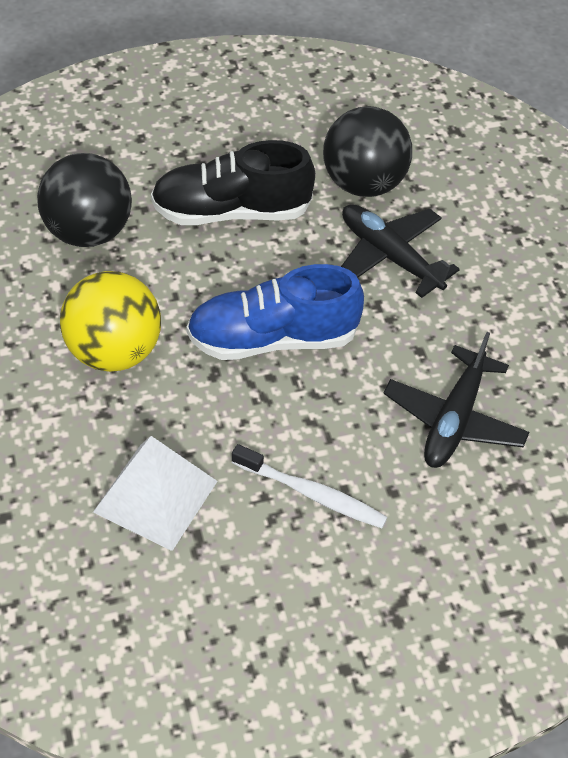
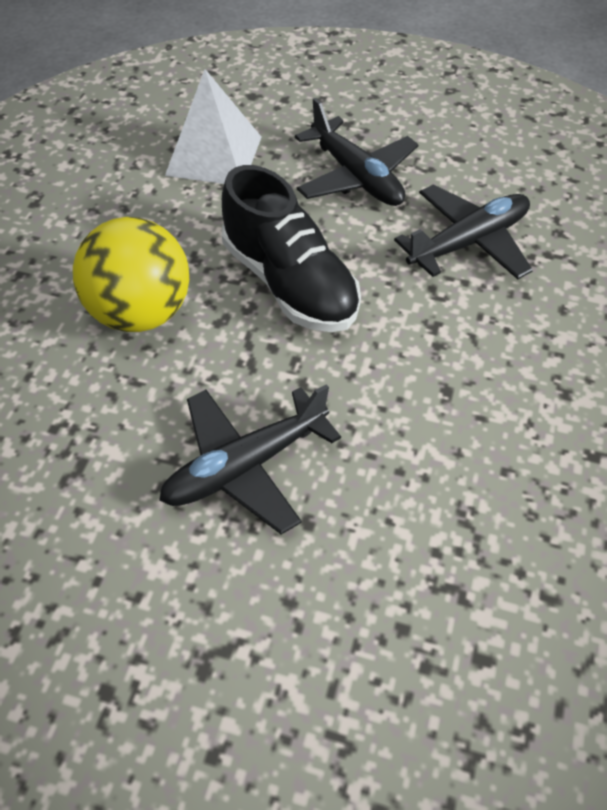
black ball: [37,153,132,247] [323,106,412,197] = 2 -> none = 0
black plane: [341,204,460,298] [383,332,529,468] = 2 -> [159,384,341,535] [295,98,419,206] [394,184,533,279] = 3
blue shoe: [186,264,364,360] = 1 -> none = 0
white toothbrush: [232,444,388,528] = 1 -> none = 0

